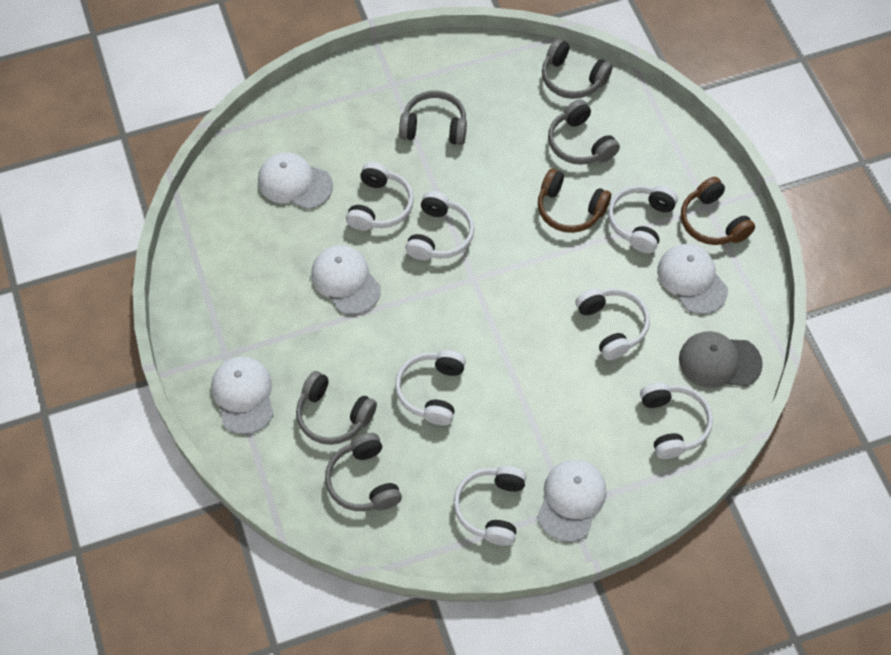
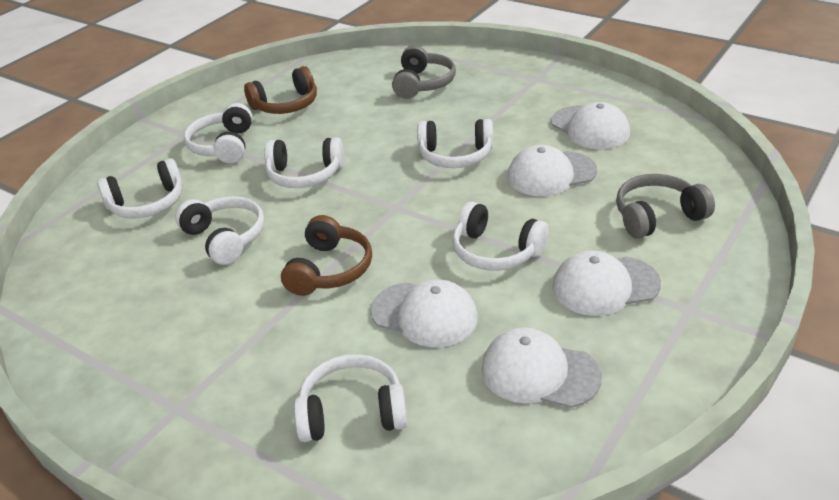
grey cap: [679,331,763,388] = 1 -> none = 0
grey headphones: [296,371,377,445] [325,433,402,511] [399,91,467,145] [542,39,613,99] [548,99,620,165] = 5 -> [392,45,456,99] [616,174,715,239] = 2

